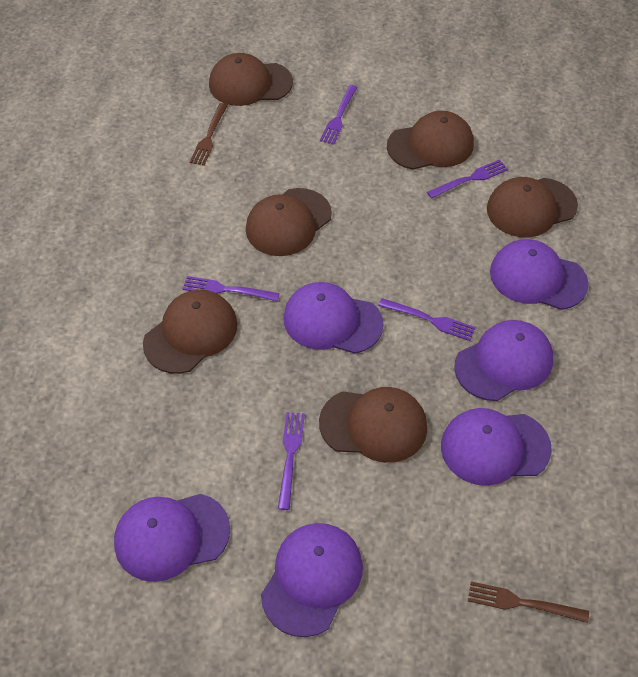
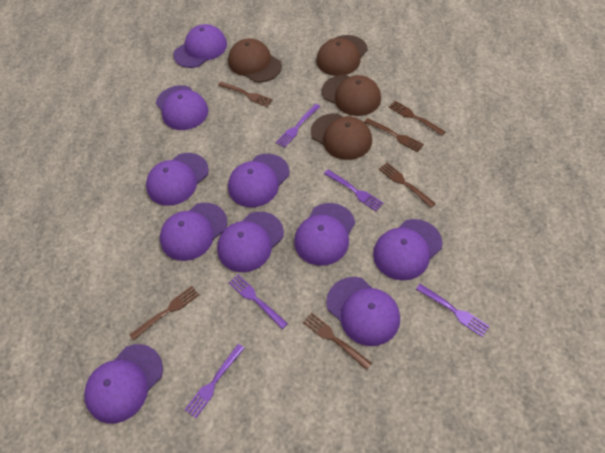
brown cap: [143,290,238,374] [209,53,293,106] [246,188,332,256] [319,387,427,463] [387,111,474,170] [487,177,578,237] = 6 -> [228,38,282,82] [311,113,372,160] [316,35,368,76] [322,75,381,116] = 4
brown fork: [190,103,228,166] [468,581,589,623] = 2 -> [129,286,199,340] [218,81,273,107] [303,312,372,370] [364,118,424,152] [379,163,436,208] [389,101,445,136] = 6
purple cap: [114,494,230,582] [261,523,363,637] [283,282,384,354] [441,408,552,486] [454,320,553,401] [490,239,589,310] = 6 -> [84,344,163,424] [146,153,209,206] [156,85,208,130] [160,203,227,261] [173,24,227,68] [217,212,284,272] [228,154,290,207] [294,203,355,266] [326,277,400,346] [373,219,442,280] = 10

